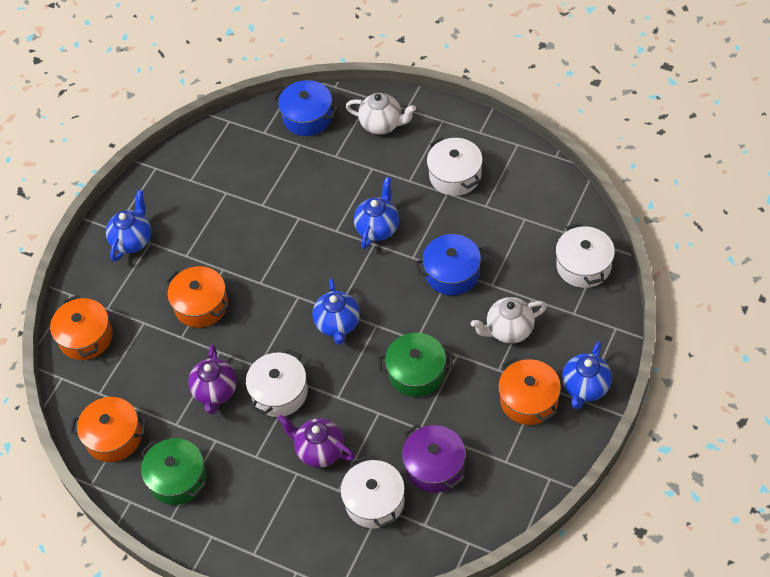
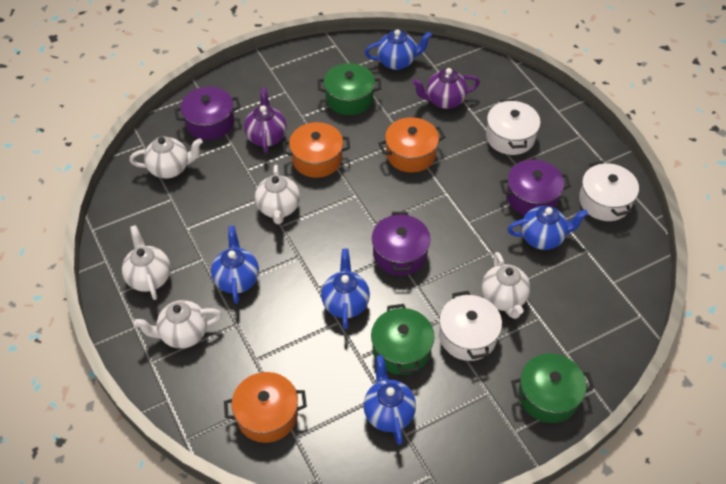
blue pot: [273,80,338,136] [415,234,489,295] = 2 -> none = 0
blue teapot: [106,190,151,262] [313,278,360,345] [354,177,399,249] [562,341,612,409] = 4 -> [211,226,259,304] [321,249,370,329] [363,355,416,445] [365,29,432,70] [508,206,588,250] = 5
green pot: [140,438,207,505] [378,333,454,397] = 2 -> [318,63,381,115] [371,304,435,375] [511,353,594,423] = 3
orange pot: [50,295,113,360] [70,397,147,462] [166,266,229,328] [498,357,561,425] = 4 -> [224,372,307,443] [283,122,350,178] [378,117,445,172] = 3
purple pot: [402,424,466,493] = 1 -> [174,87,241,140] [372,212,431,275] [500,159,571,215] = 3
white pot: [246,349,308,417] [340,456,405,528] [427,137,483,196] [556,223,615,288] = 4 -> [439,291,502,361] [486,99,541,155] [579,161,639,221] = 3
white teapot: [346,93,416,134] [471,297,547,344] = 2 -> [122,225,171,300] [130,136,203,179] [134,300,222,349] [255,165,300,224] [481,252,530,319] = 5

